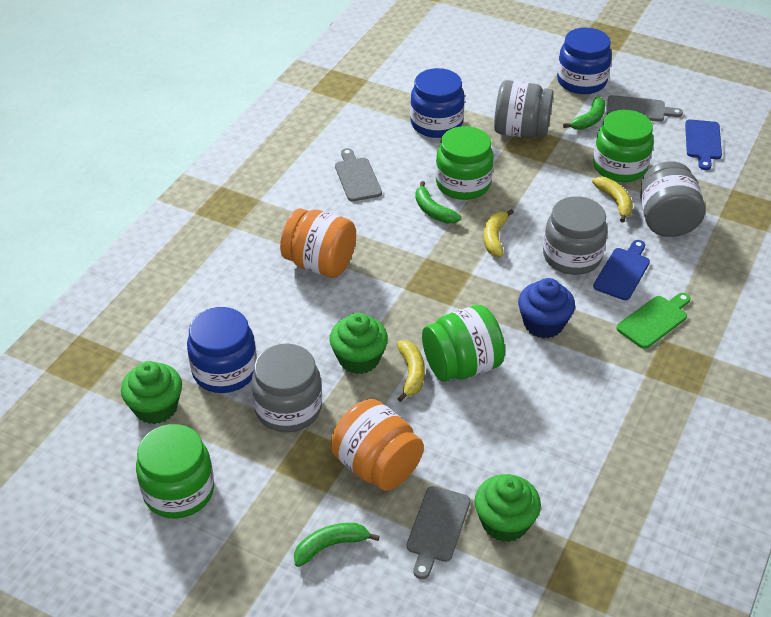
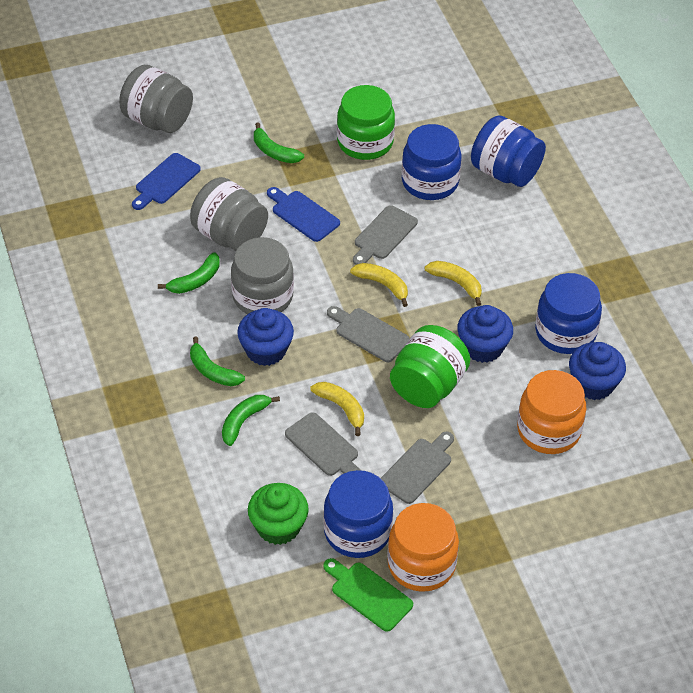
blue cupcake: [518,278,575,338] = 1 -> [237,308,294,366] [457,305,513,363] [569,342,626,400] = 3
blue jar: [187,307,257,393] [410,68,465,138] [557,27,612,94] = 3 -> [323,470,393,558] [402,124,462,200] [471,115,546,187] [535,273,602,354] = 4
green banana: [294,523,380,567] [415,181,461,224] [563,97,605,130] = 3 -> [158,252,220,294] [190,336,245,386] [222,395,280,446] [254,122,304,163] = 4
green cupcake: [121,361,182,424] [329,313,388,374] [474,474,541,542] = 3 -> [248,483,309,545] = 1
green jar: [136,424,214,519] [422,305,505,381] [435,126,494,200] [593,110,654,182] = 4 -> [337,85,395,160] [390,325,470,408] = 2
grey cutting board: [335,148,382,202] [407,486,470,579] [607,95,683,122] = 3 -> [285,412,362,476] [327,306,410,362] [353,205,418,265] [381,432,454,504] = 4
grey jar: [251,344,322,432] [494,80,553,138] [543,196,608,275] [640,161,705,237] = 4 -> [119,65,193,133] [190,177,268,251] [231,237,294,314] = 3

